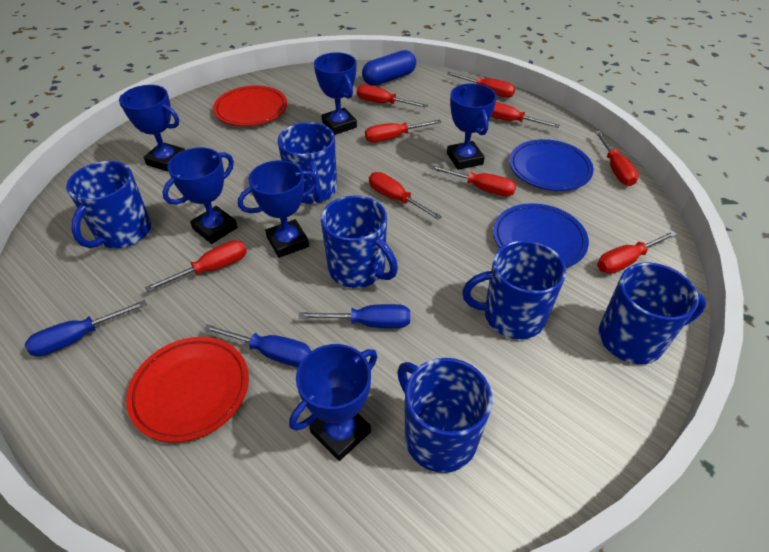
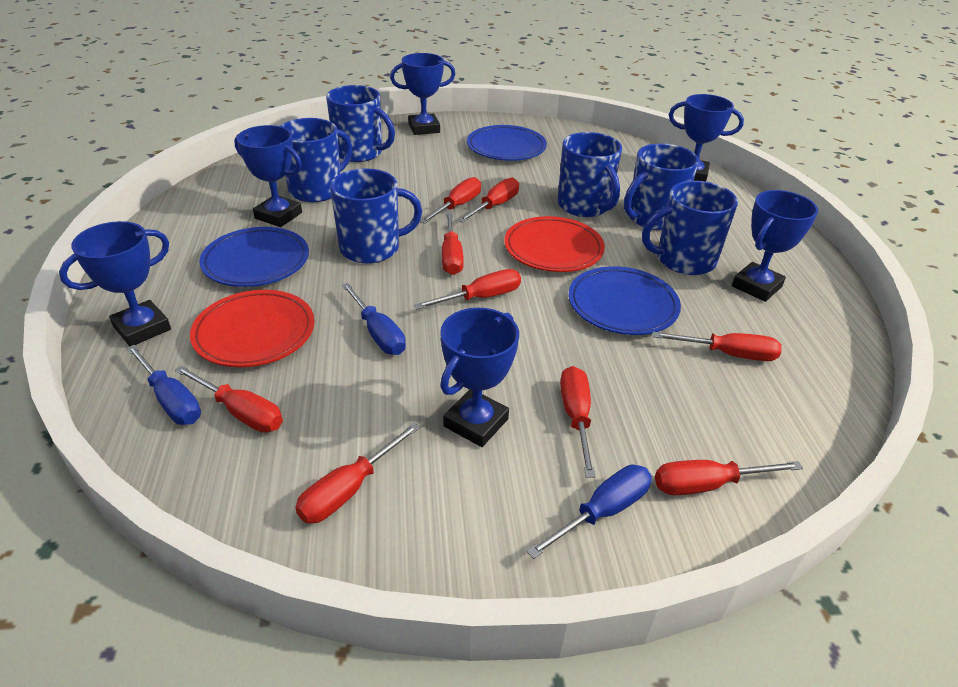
blue capsule: [362,50,416,86] = 1 -> none = 0
blue plate: [493,203,589,268] [509,139,594,191] = 2 -> [199,227,309,287] [467,125,547,161] [569,266,681,335] = 3

